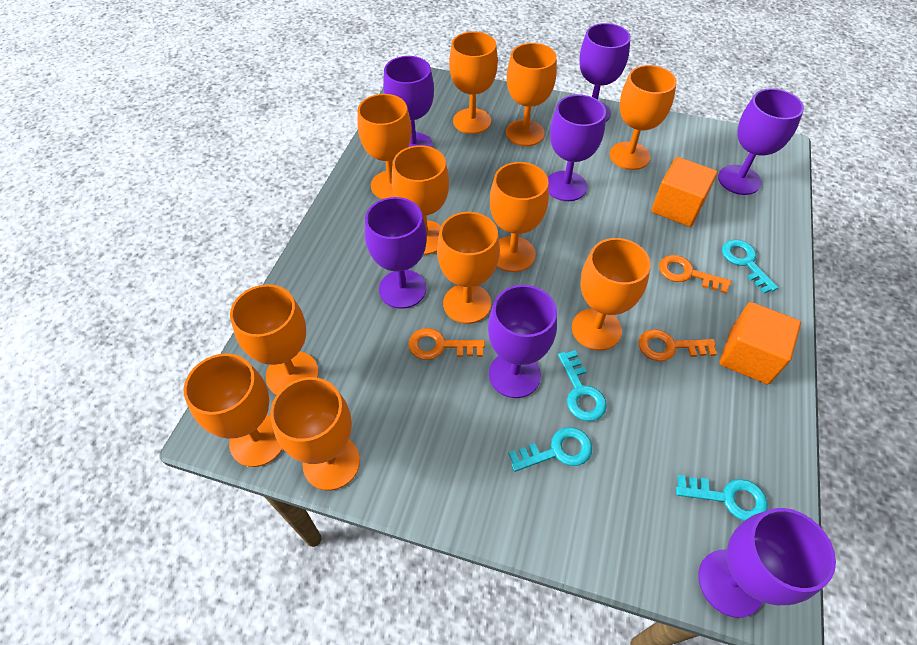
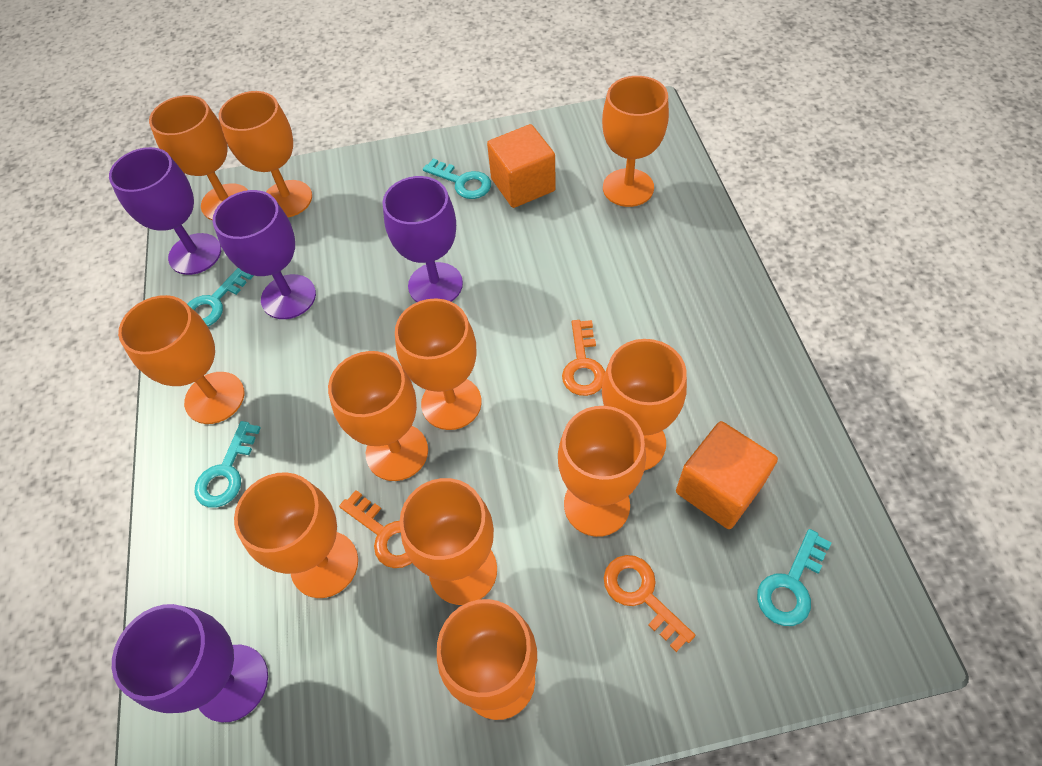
purple goblet: [365,197,427,309] [383,56,434,147] [488,285,557,398] [548,95,606,201] [579,23,631,122] [698,508,836,618] [718,89,804,195] = 7 -> [109,147,221,275] [112,604,268,722] [212,190,316,319] [382,176,463,302] = 4

